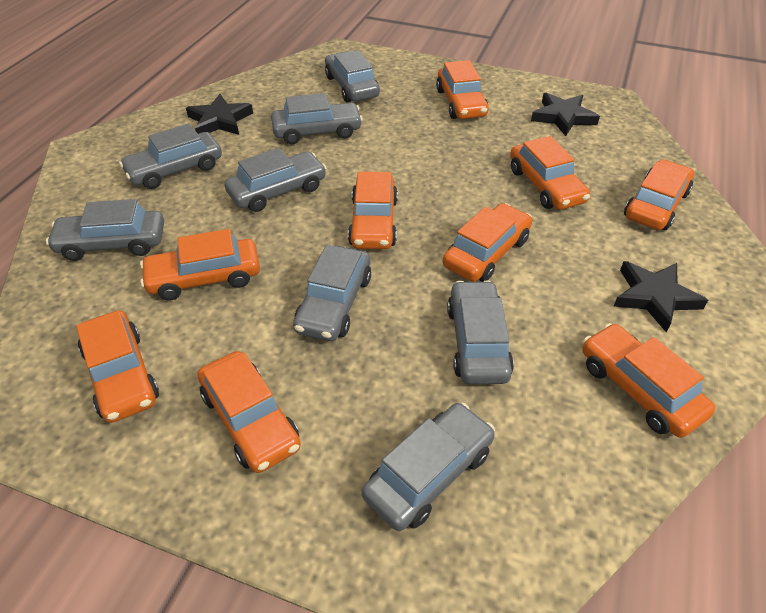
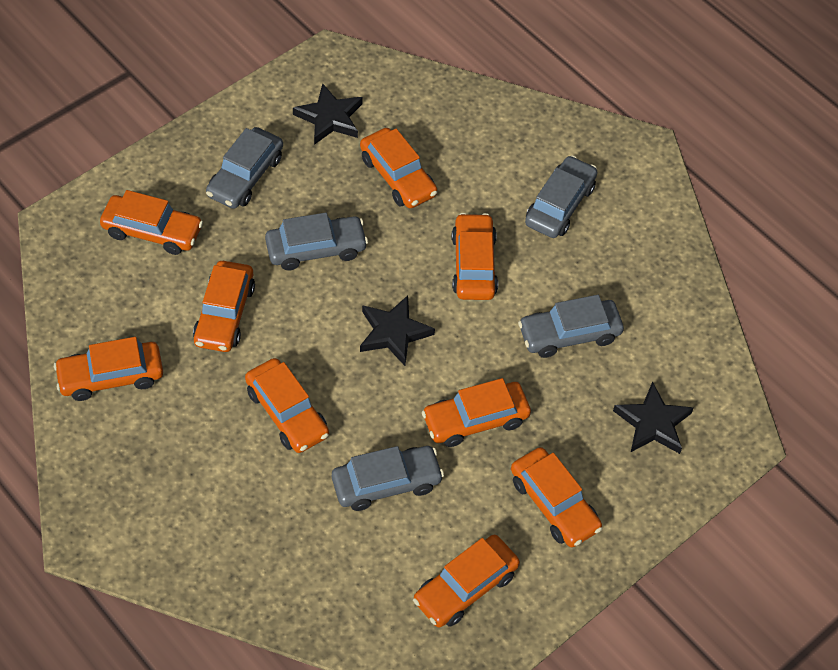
grey car: [46,199,164,261] [119,123,222,189] [224,148,326,212] [271,93,363,144] [293,245,371,341] [325,50,380,102] [362,403,495,531] [447,280,514,384] = 8 -> [206,127,283,209] [265,213,368,271] [332,446,444,511] [518,295,624,358] [525,155,597,238] = 5

